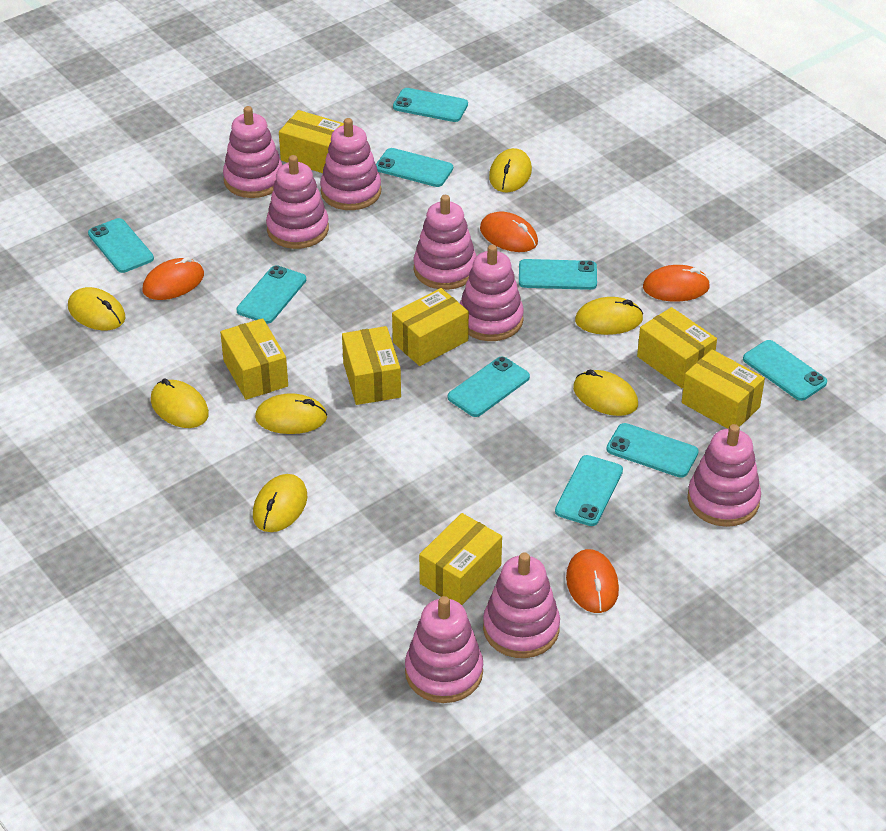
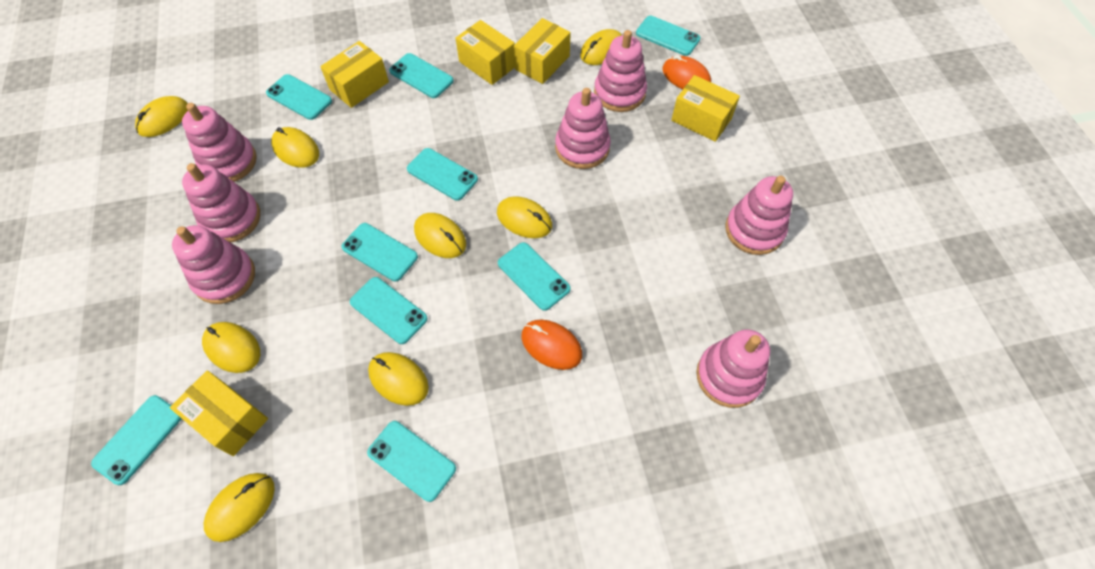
orange mouse: [142,257,204,300] [480,212,538,252] [566,549,619,613] [643,265,710,302] = 4 -> [521,320,582,370] [663,55,711,89] = 2
pink stacking toy: [223,106,283,198] [266,155,329,249] [320,118,381,210] [405,596,483,703] [413,195,476,290] [460,245,524,341] [483,552,560,658] [687,424,761,527] = 8 -> [172,225,255,304] [182,103,257,182] [182,163,260,242] [555,88,611,169] [594,30,647,112] [696,329,770,408] [726,176,793,255] = 7
yellow box: [220,318,288,400] [279,110,344,173] [342,326,401,405] [392,288,469,366] [419,513,502,605] [637,307,717,388] [682,349,765,429] = 7 -> [170,370,268,456] [320,41,389,108] [456,20,515,85] [514,18,571,84] [671,75,740,142] = 5
yellow mouse: [68,287,126,331] [151,379,209,428] [253,474,307,532] [255,393,328,434] [489,148,532,192] [573,370,638,416] [575,297,643,335] = 7 -> [135,96,188,137] [202,322,260,373] [204,473,275,542] [271,127,319,168] [368,352,429,406] [414,213,466,258] [497,196,552,238] [580,29,622,65] = 8

